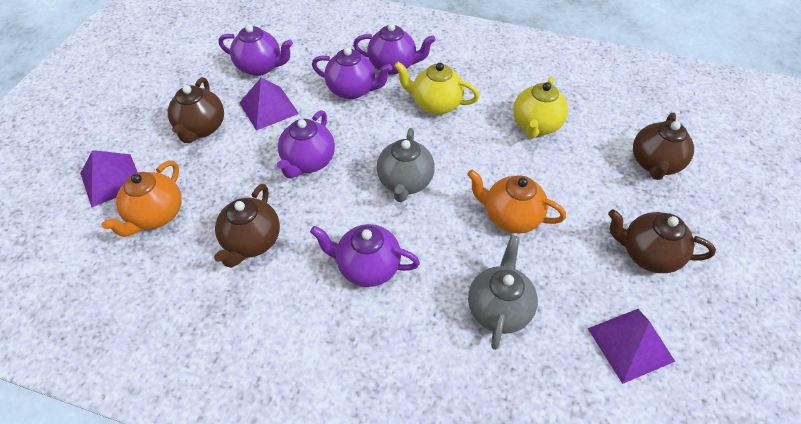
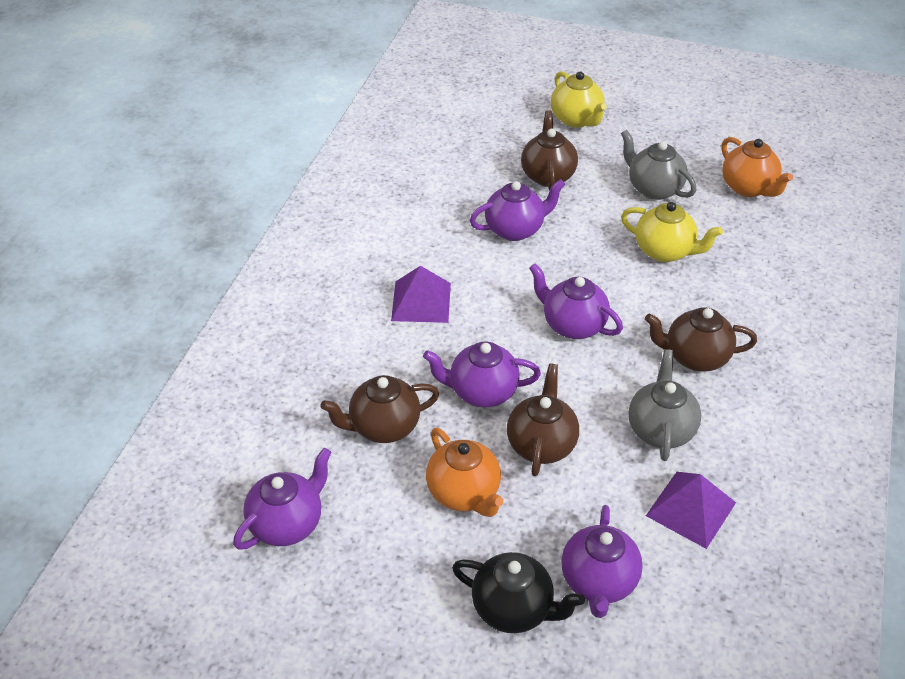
black teapot: none = 0 -> [452,552,585,633] = 1
purple pyramid: [80,150,138,207] [239,78,299,131] [587,309,675,384] = 3 -> [391,266,451,323] [646,472,736,549] = 2

